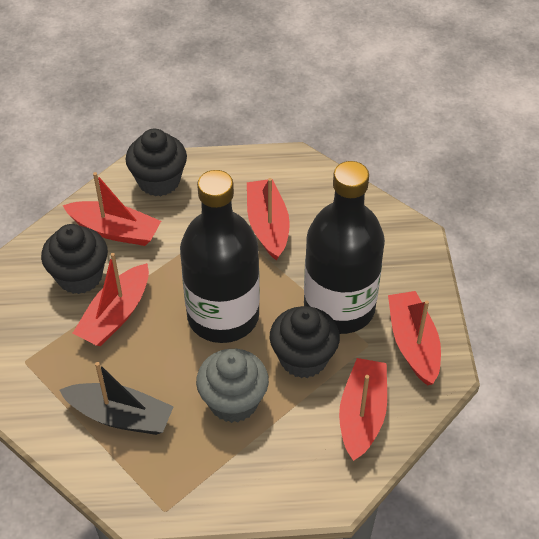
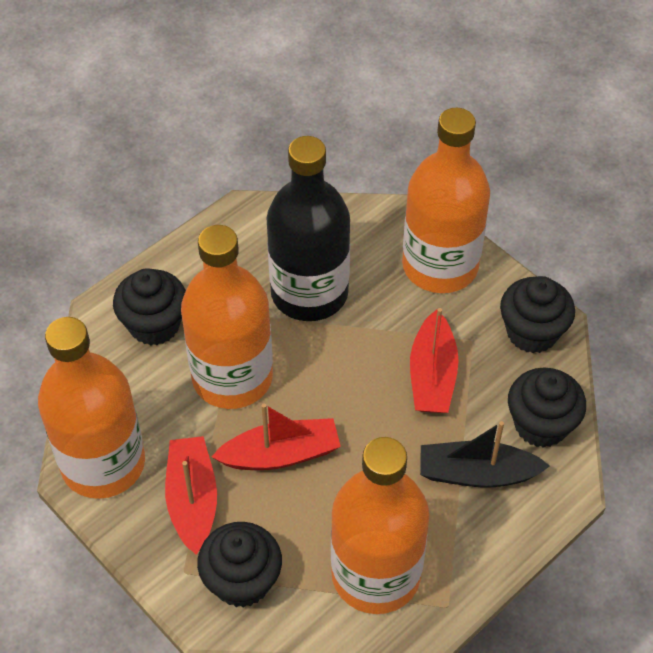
black bottle: [180,170,260,343] [304,161,385,334] = 2 -> [266,136,350,321] = 1
black cupcake: [41,224,108,294] [126,129,187,196] [270,306,340,378] = 3 -> [113,268,186,346] [197,522,282,608] [500,276,575,354] [508,368,586,448] = 4
grey cupcake: [196,349,269,423] = 1 -> none = 0
orange bottle: none = 0 -> [38,317,145,499] [181,225,273,409] [331,437,430,614] [402,108,490,293] = 4
red boat: [63,172,161,246] [73,253,149,346] [247,178,290,261] [339,358,387,461] [388,291,441,385] = 5 -> [165,436,217,555] [212,403,341,470] [410,308,459,413] = 3

